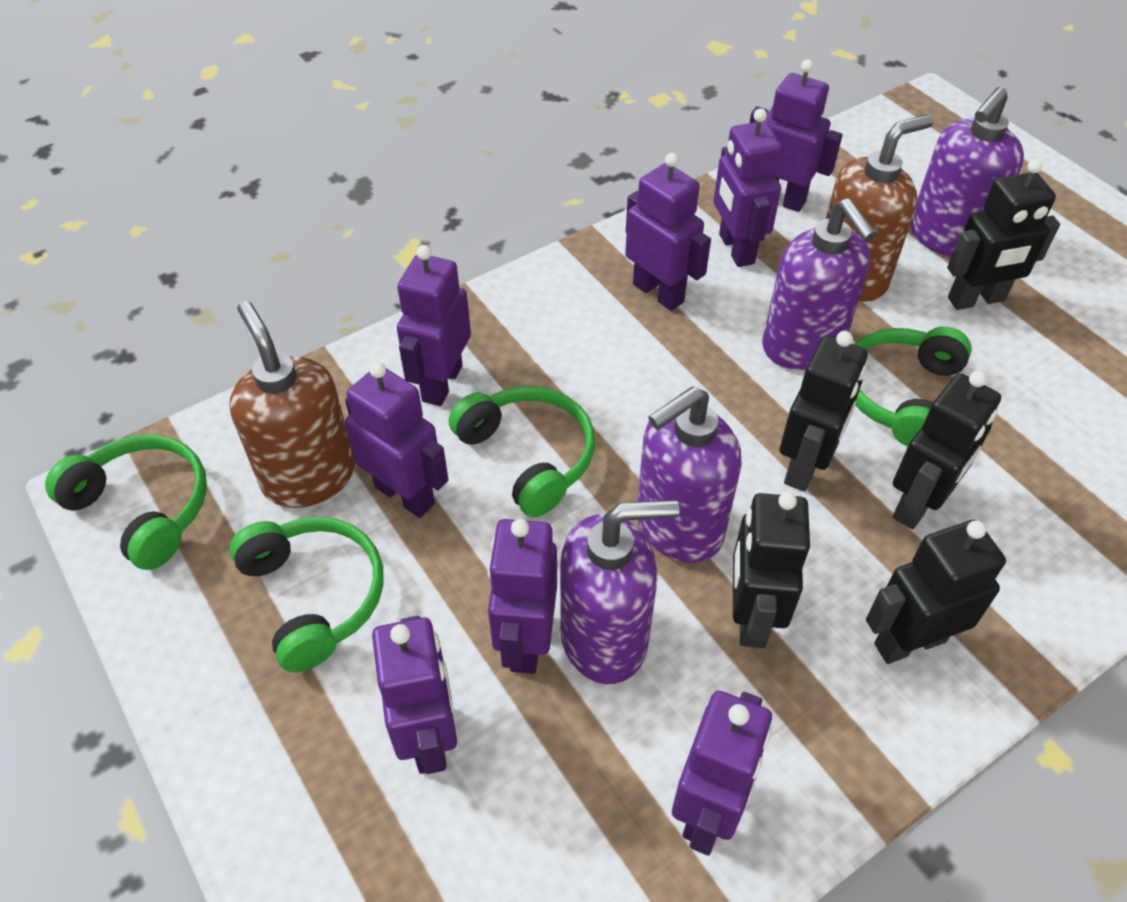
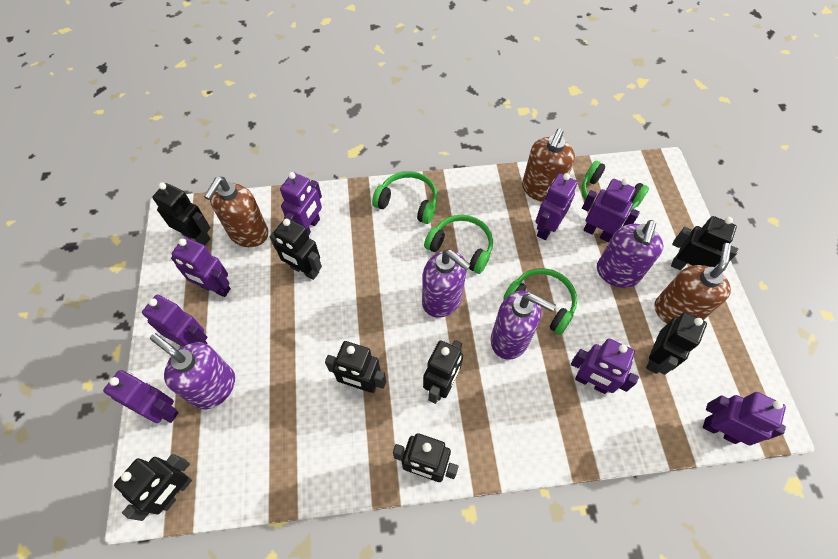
black robot: [733,492,810,648] [780,331,868,492] [866,520,1006,664] [893,371,1001,529] [947,159,1060,310] = 5 -> [114,454,192,521] [152,182,211,245] [270,218,322,280] [325,341,386,393] [393,433,458,482] [423,340,463,404] [646,312,707,375] [671,216,738,270] = 8
brown soap dispenser: [229,301,355,508] [826,114,934,302] = 2 -> [204,177,269,247] [522,128,575,202] [654,243,731,323] = 3

